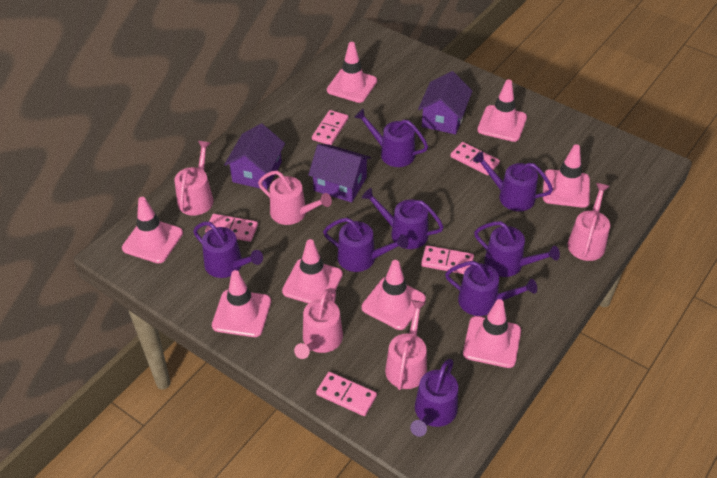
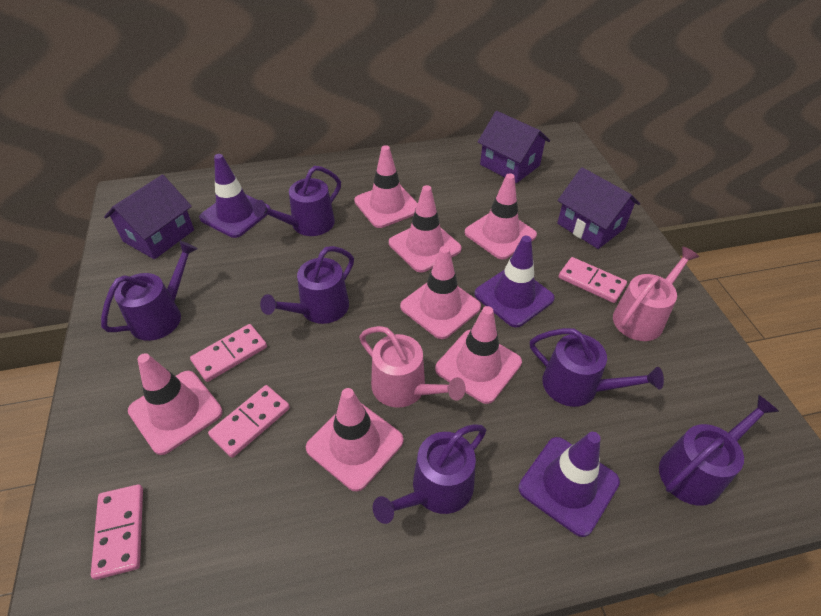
pink domino: [205,214,258,242] [312,110,349,145] [316,372,377,416] [421,245,474,274] [451,142,500,175] = 5 -> [91,484,143,580] [190,324,267,382] [208,385,290,458] [558,257,627,303] = 4
pink traffic cone: [122,197,183,264] [212,270,271,337] [282,239,343,304] [327,42,377,103] [362,260,426,330] [463,299,521,368] [477,79,527,142] [543,144,590,208] = 8 -> [128,353,223,455] [306,388,404,491] [354,145,418,228] [389,185,461,272] [400,246,481,339] [435,306,522,404] [465,173,537,260] = 7
pink watering can: [175,141,213,216] [258,171,332,225] [294,288,343,359] [385,300,427,390] [568,183,610,261] = 5 -> [359,326,466,408] [613,247,699,341] = 2
purple traffic cone: none = 0 -> [199,154,271,238] [474,236,555,328] [519,432,620,537] = 3
purple watering can: [193,222,263,278] [323,218,408,272] [354,109,428,167] [362,188,444,249] [410,359,458,437] [445,261,537,316] [473,152,553,211] [474,221,560,277] = 8 -> [101,241,198,341] [254,166,341,236] [260,246,354,324] [373,424,486,524] [530,328,664,407] [659,395,779,506] = 6

